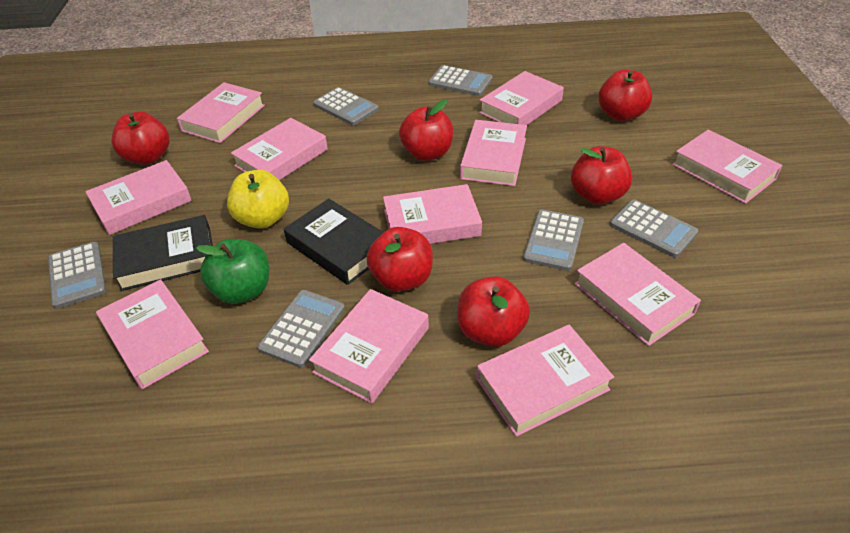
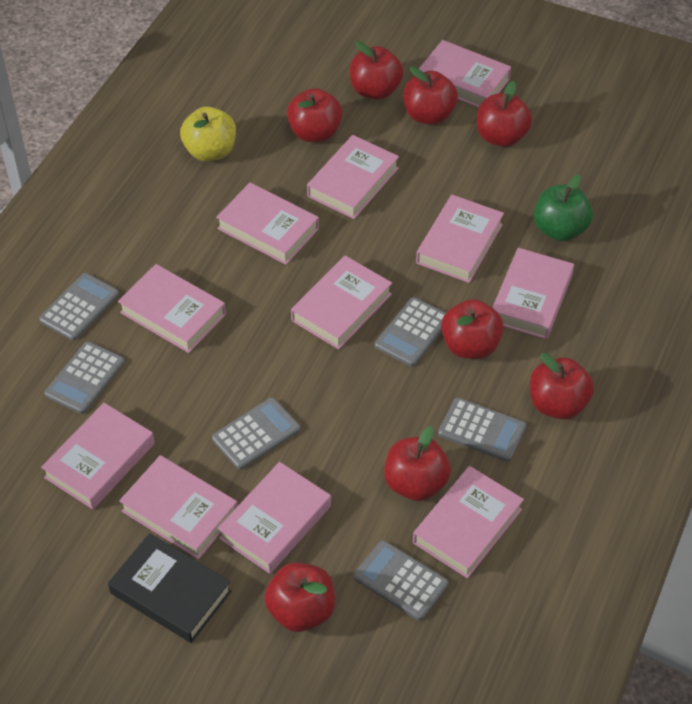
black book: [113,215,213,291] [284,199,384,285] = 2 -> [108,533,232,643] = 1
red apple: [112,111,169,165] [366,227,433,292] [399,100,453,161] [457,276,530,347] [571,146,632,205] [599,70,652,121] = 6 -> [265,562,335,632] [287,88,342,142] [350,41,403,100] [384,426,451,501] [403,66,458,125] [441,299,504,359] [477,81,532,147] [530,353,594,419] = 8

